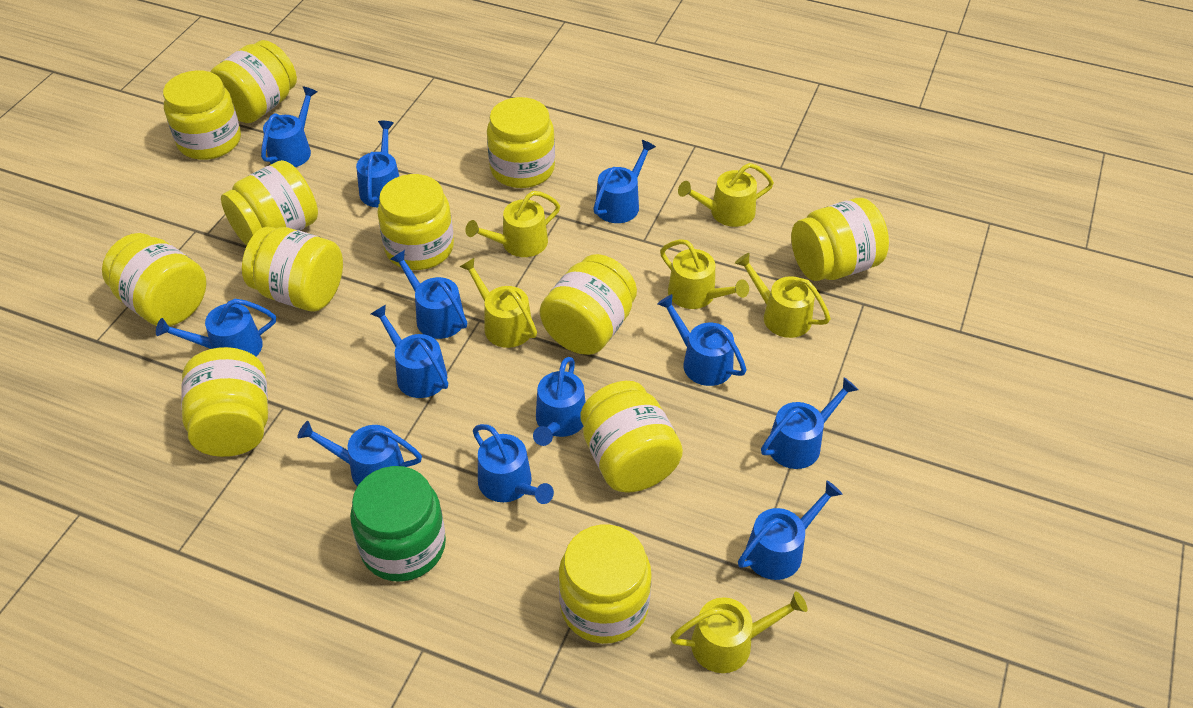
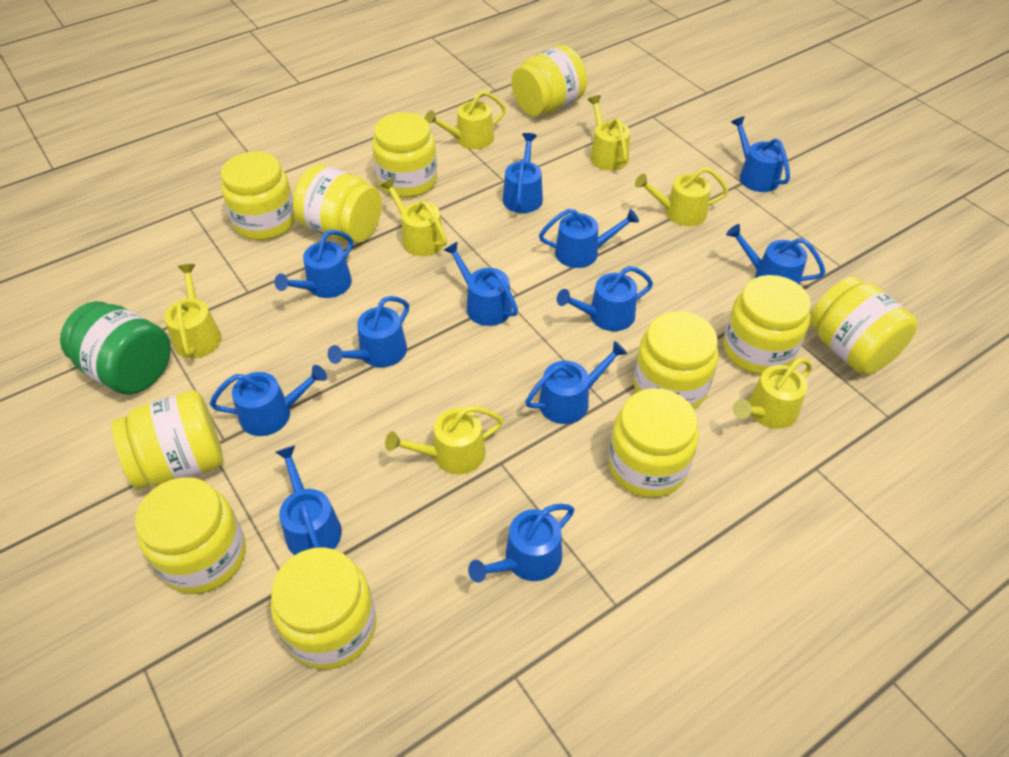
yellow jar: [102,233,207,326] [163,70,241,160] [181,347,268,457] [210,40,297,123] [221,160,318,246] [242,226,343,312] [377,174,454,270] [487,97,555,188] [540,254,637,355] [558,525,652,644] [580,381,683,493] [791,198,889,281] = 12 -> [111,391,223,489] [135,477,246,594] [221,151,295,240] [271,547,376,670] [293,164,382,243] [372,112,437,198] [512,45,587,116] [608,388,698,498] [633,311,719,409] [723,275,811,375] [810,276,918,375] = 11
yellow watering can: [460,258,537,348] [465,191,560,257] [660,239,749,309] [670,591,807,673] [678,163,774,227] [735,253,831,338] = 6 -> [164,264,222,358] [380,178,447,256] [385,406,504,474] [425,91,506,149] [588,95,630,171] [635,167,728,226] [733,358,812,429] = 7

